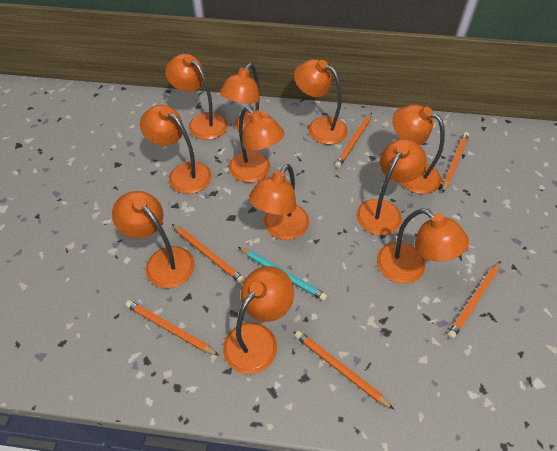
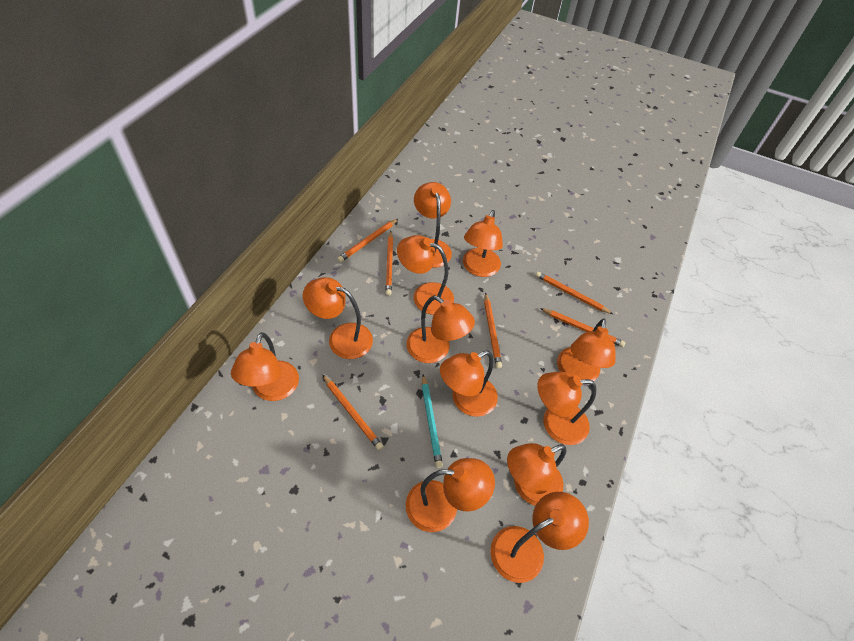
orange lamp: [112,191,195,288] [140,105,212,194] [165,54,228,140] [220,63,272,132] [223,266,294,374] [229,107,285,183] [249,164,309,240] [294,59,348,144] [356,139,427,235] [377,208,469,284] [392,104,445,194] = 11 -> [231,332,299,401] [303,277,373,359] [397,235,454,315] [406,296,475,363] [406,458,495,532] [414,182,452,268] [440,350,498,417] [463,210,503,277] [490,492,589,583] [507,443,567,506] [537,371,596,445] [557,319,616,381] = 12

